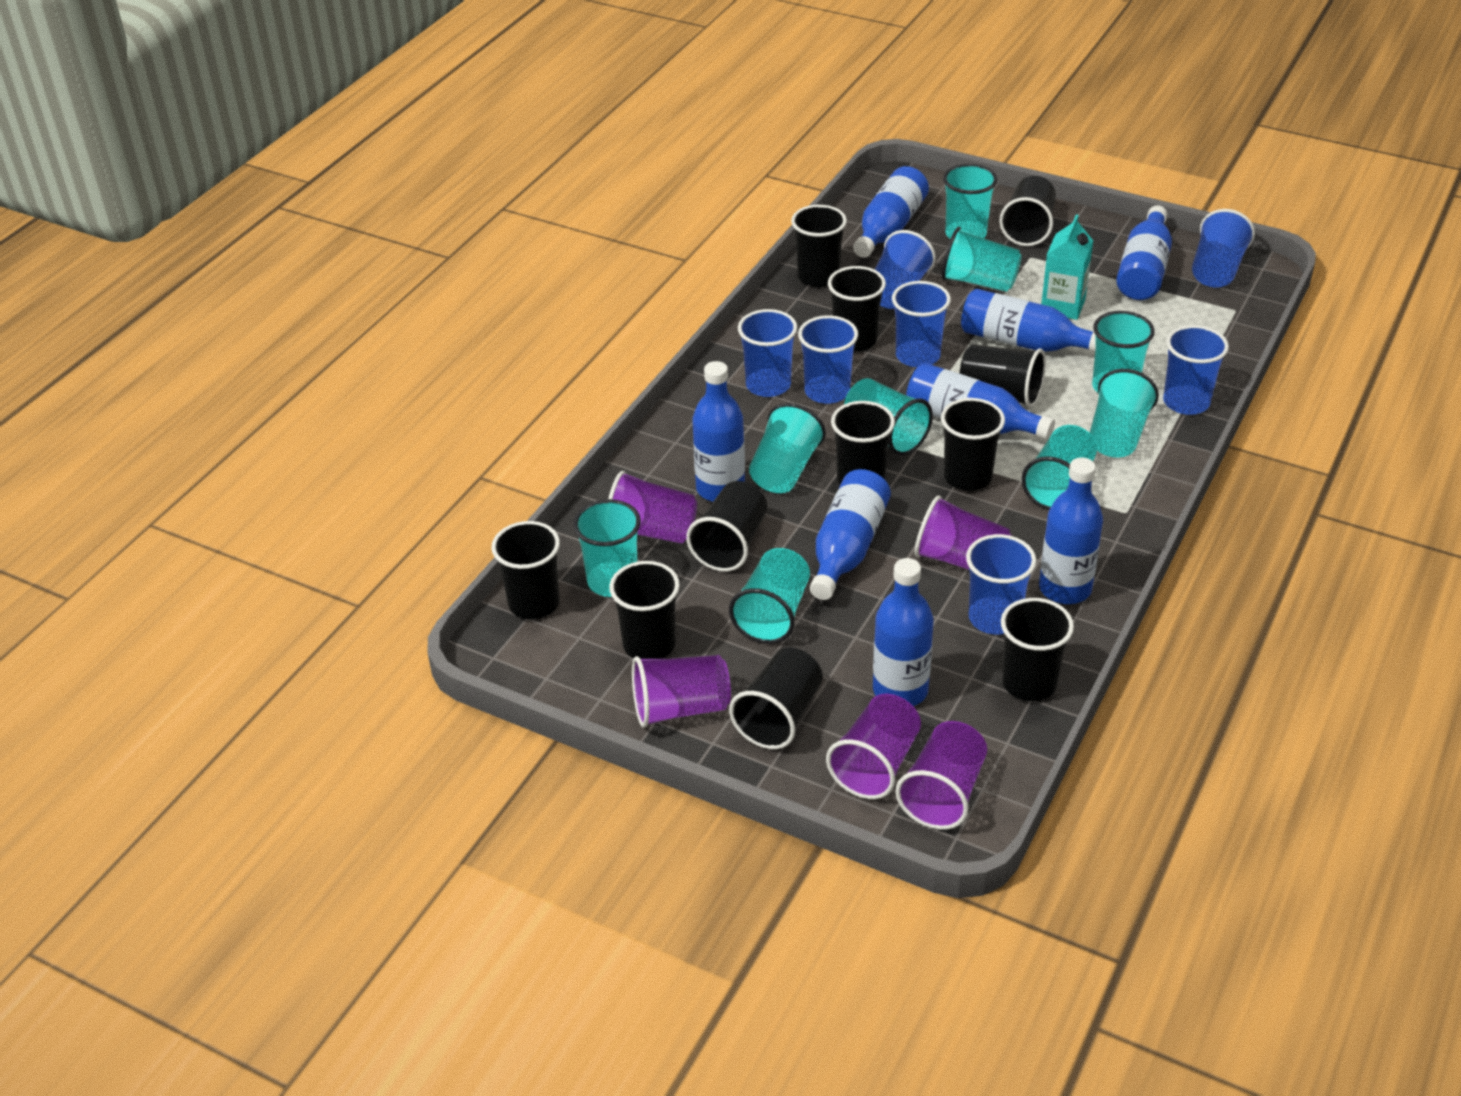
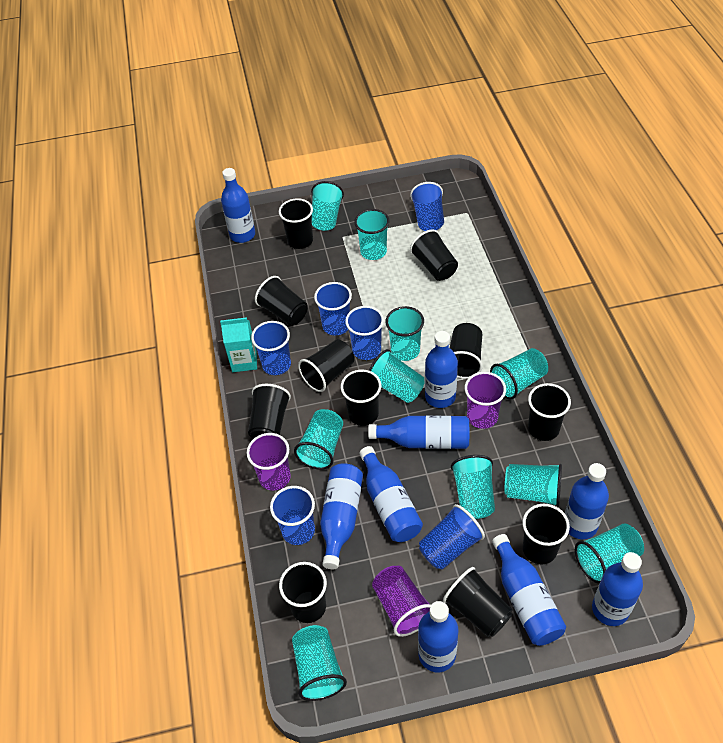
blue bottle: [692,361,745,502] [810,469,891,600] [853,166,929,258] [873,558,934,706] [906,363,1055,440] [961,289,1096,352] [1039,458,1103,604] [1117,205,1172,300] = 8 -> [221,168,255,243] [320,463,363,569] [359,446,423,542] [368,416,469,449] [418,601,458,672] [425,331,458,408] [492,534,566,646] [565,463,609,539] [592,552,643,626] = 9
blue cup: [738,309,797,397] [798,315,858,404] [874,230,936,309] [892,281,951,367] [966,534,1036,634] [1163,325,1229,415] [1192,209,1255,288] = 7 -> [251,321,291,375] [270,486,315,545] [314,282,352,335] [345,306,384,360] [410,182,444,231] [419,504,485,570] = 6
purple cup: [608,471,697,543] [632,655,731,728] [826,694,921,799] [895,721,987,830] [914,496,1012,570] = 5 -> [247,433,291,491] [372,566,431,637] [465,372,506,429] = 3
turquoise cup: [573,499,641,597] [729,548,810,644] [749,403,826,493] [844,378,933,456] [942,227,1022,292] [943,164,997,239] [1021,425,1097,510] [1090,369,1159,458] [1092,311,1155,393] = 9 -> [292,625,347,701] [294,409,343,470] [311,181,344,231] [354,209,389,260] [369,349,425,403] [386,306,424,361] [451,455,495,519] [490,348,548,400] [504,464,562,507] [575,523,644,584] = 10

